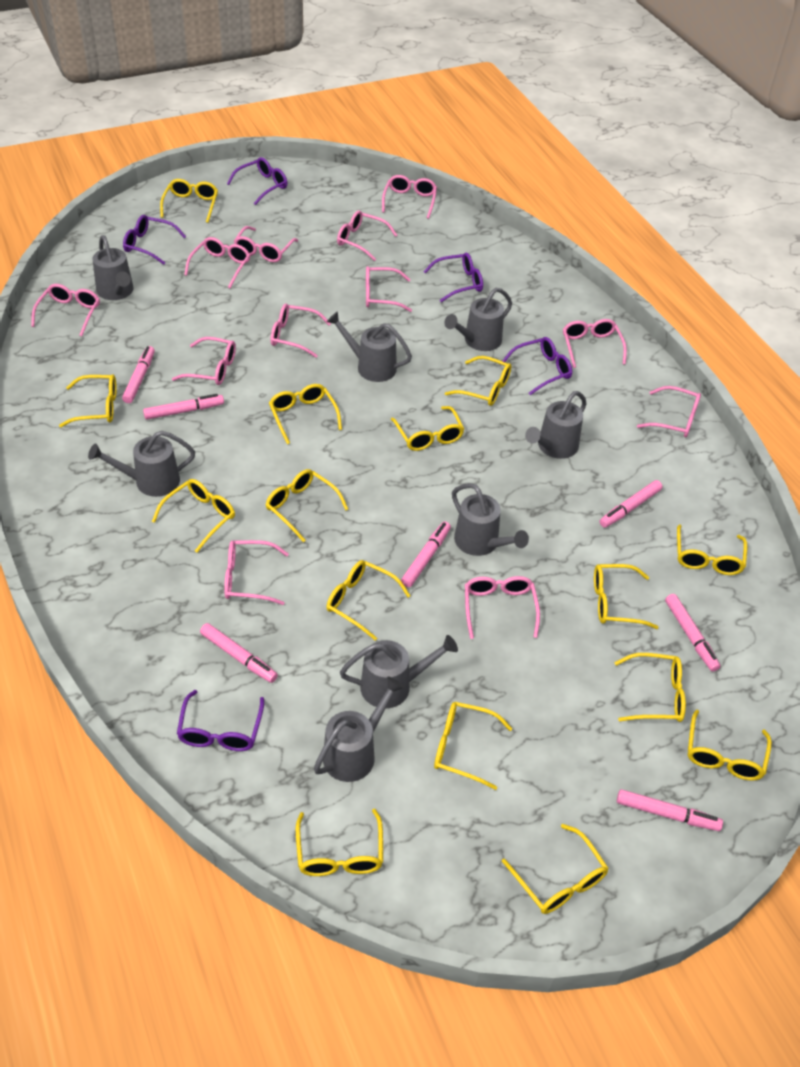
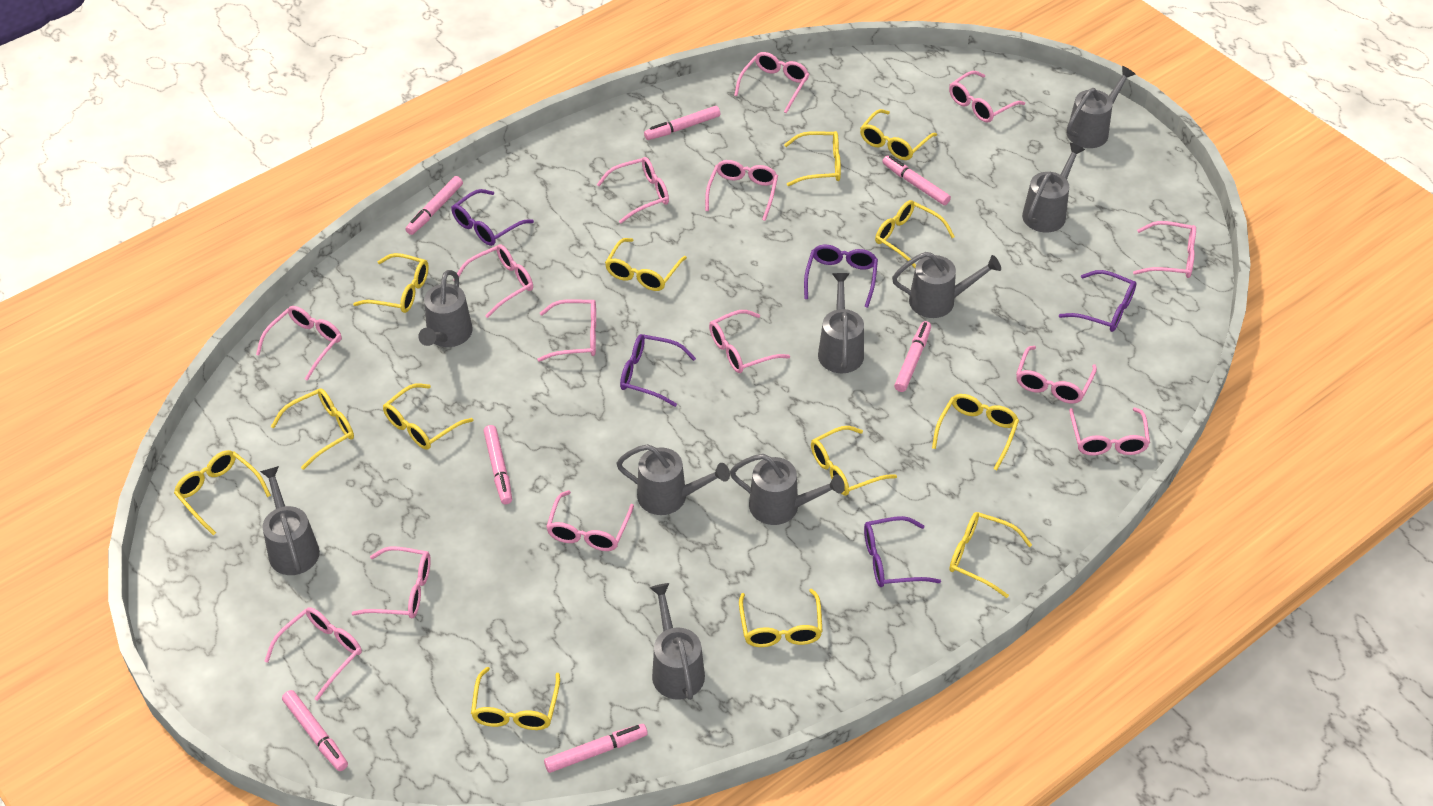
grey watering can: [88,431,195,497] [92,235,134,300] [314,676,405,782] [327,311,412,382] [340,635,458,708] [444,288,512,351] [452,483,529,556] [525,391,587,459] = 8 -> [260,466,320,575] [418,270,473,347] [616,444,730,515] [650,583,705,700] [730,454,845,525] [818,273,864,373] [892,252,1001,318] [1022,143,1085,232] [1067,66,1136,148] = 9
pink glasses: [31,284,100,336] [172,337,236,385] [184,237,250,288] [224,540,289,605] [234,226,298,262] [271,304,331,358] [337,210,397,261] [366,266,412,312] [382,175,437,219] [465,576,540,639] [563,319,627,368] [637,386,701,437] = 12 -> [256,306,342,381] [264,607,362,701] [351,546,431,618] [457,244,533,318] [537,299,596,362] [546,490,634,551] [597,157,669,224] [705,160,778,221] [709,310,790,373] [734,52,809,113] [949,71,1025,122] [1016,346,1097,403] [1069,407,1150,456] [1133,221,1196,278] = 14
yellow glasses: [59,375,117,427] [152,479,235,553] [160,179,218,223] [265,469,348,542] [269,384,342,444] [296,809,383,876] [326,560,411,641] [391,406,464,451] [434,702,513,790] [445,356,511,406] [502,824,608,914] [594,564,659,629] [614,653,686,722] [677,524,747,575] [688,710,772,781] = 15 -> [174,450,271,535] [271,388,354,470] [353,253,429,313] [383,383,473,450] [471,667,560,730] [605,238,687,291] [739,589,823,647] [784,131,841,186] [811,426,897,496] [860,109,937,160] [875,200,955,268] [932,394,1019,471] [949,512,1032,598] = 13

